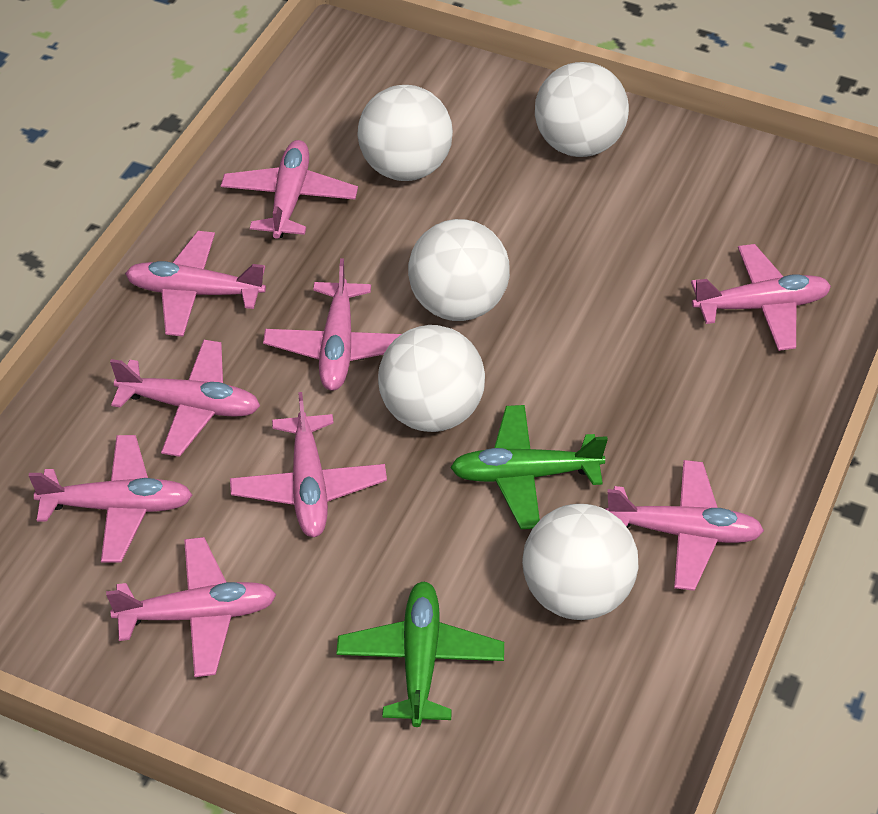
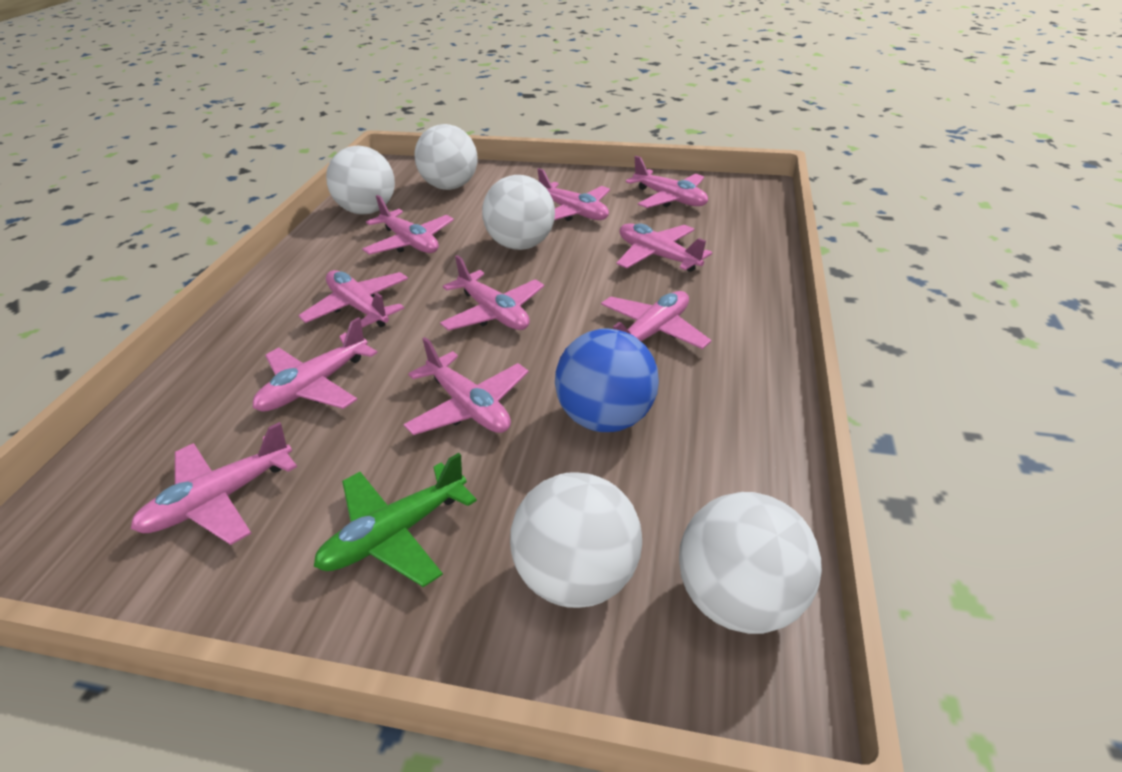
blue ball: none = 0 -> [555,328,659,432] = 1
green plane: [336,582,504,727] [450,405,608,529] = 2 -> [314,453,477,587] = 1
pink plane: [29,435,192,563] [106,537,276,677] [110,340,260,457] [125,231,266,337] [221,140,358,239] [230,392,387,537] [263,258,401,391] [605,460,764,591] [691,244,831,351] = 9 -> [131,422,297,545] [253,317,378,412] [298,270,408,328] [362,195,454,255] [404,337,529,435] [440,255,544,331] [538,168,610,221] [601,291,711,349] [617,223,712,272] [626,156,708,208] = 10

